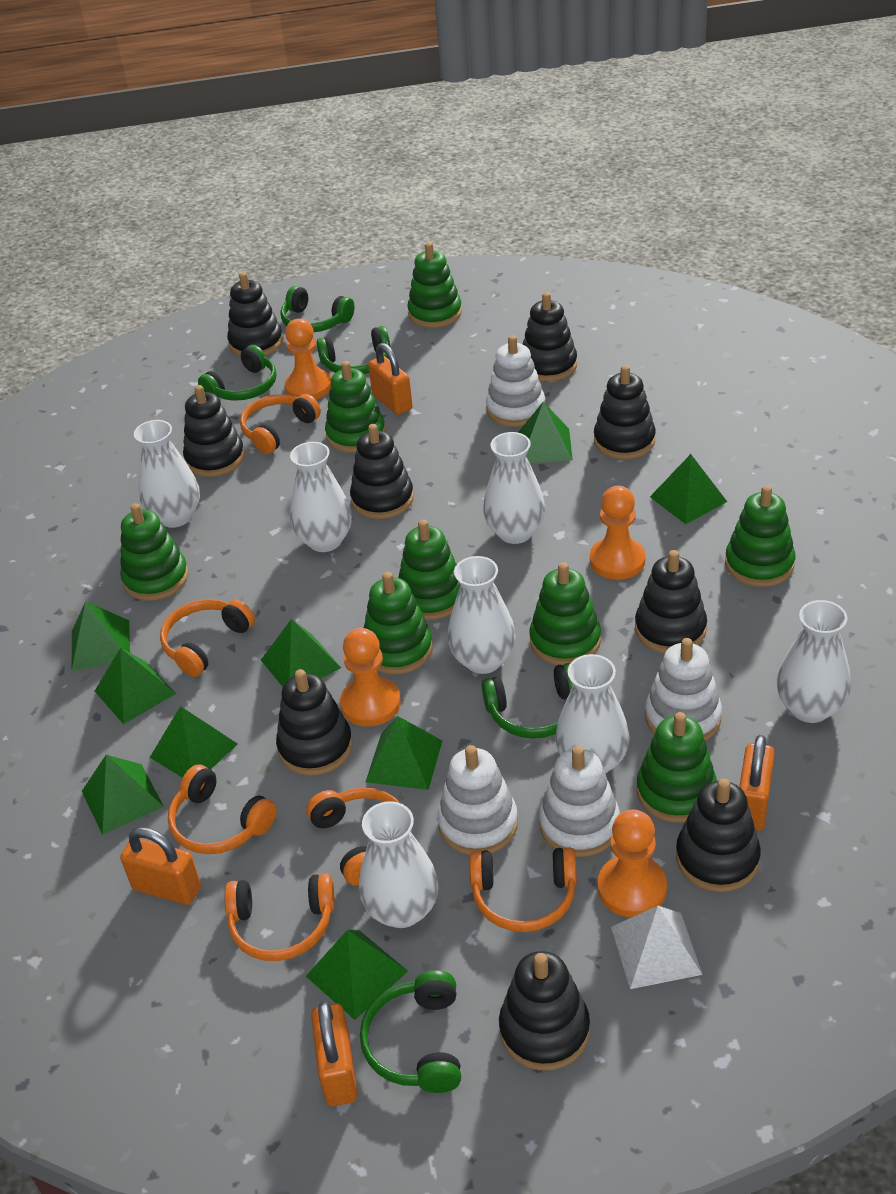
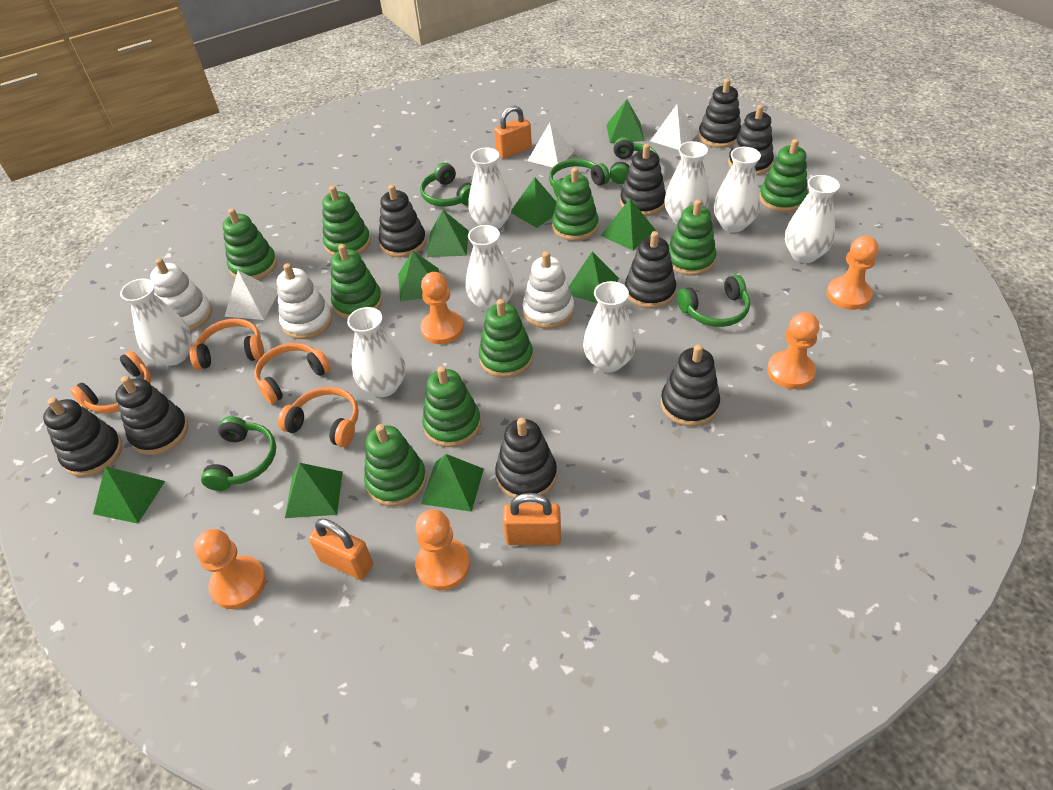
green stacking toy: [120,503,189,601] [325,361,386,453] [364,572,433,675] [398,519,461,620] [407,242,462,328] [529,562,601,665] [637,712,717,823] [725,485,796,587] = 8 -> [222,208,277,280] [322,186,371,256] [331,244,383,319] [364,424,427,506] [422,366,481,447] [479,299,533,378] [552,167,599,241] [669,200,717,276] [759,139,808,213] = 9
orange headphones: [160,599,255,677] [168,765,277,854] [225,873,334,961] [240,394,321,454] [306,788,400,886] [469,847,577,932] = 6 -> [70,351,151,413] [189,318,264,370] [254,343,331,404] [278,387,359,447] = 4
orange padlock: [120,827,201,905] [311,1001,358,1106] [368,343,413,415] [739,735,775,831] = 4 -> [309,519,373,580] [494,106,532,159] [503,493,561,545] = 3
orange pawn: [285,319,331,400] [340,628,401,727] [590,486,646,580] [598,809,667,918] = 4 -> [194,529,266,609] [415,509,470,590] [420,272,464,344] [767,312,819,389] [827,236,879,310] = 5
white pyramid: [611,906,703,989] = 1 -> [225,270,278,320] [527,122,575,167] [650,104,697,150] = 3
white stacking toy: [437,745,518,855] [486,335,545,427] [539,746,620,857] [645,638,722,741] = 4 -> [150,258,212,331] [277,263,332,339] [523,251,574,329] = 3
white vase: [134,420,200,528] [290,442,352,552] [359,801,438,928] [448,556,516,674] [483,432,545,544] [555,654,629,774] [777,600,851,723] = 7 -> [120,278,192,366] [347,307,406,397] [466,225,514,312] [469,148,512,229] [583,281,636,373] [664,141,710,224] [714,147,761,232] [785,175,840,263] = 8

